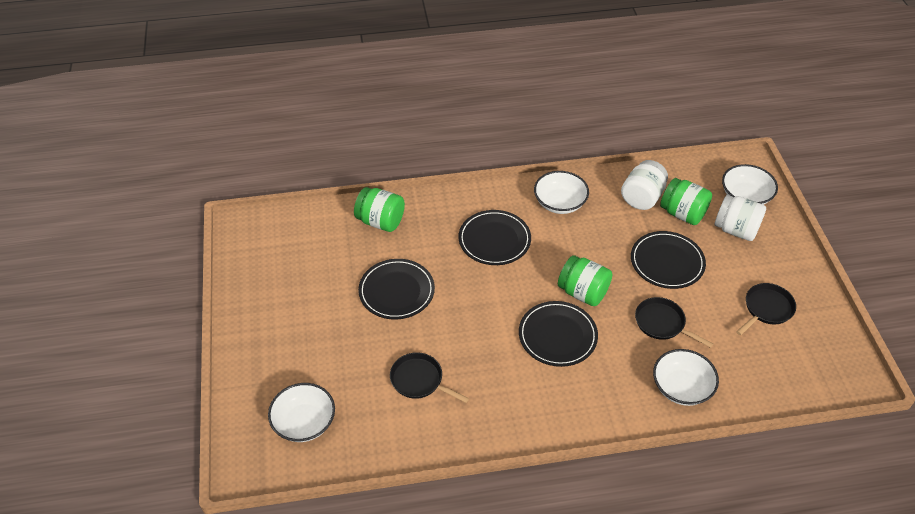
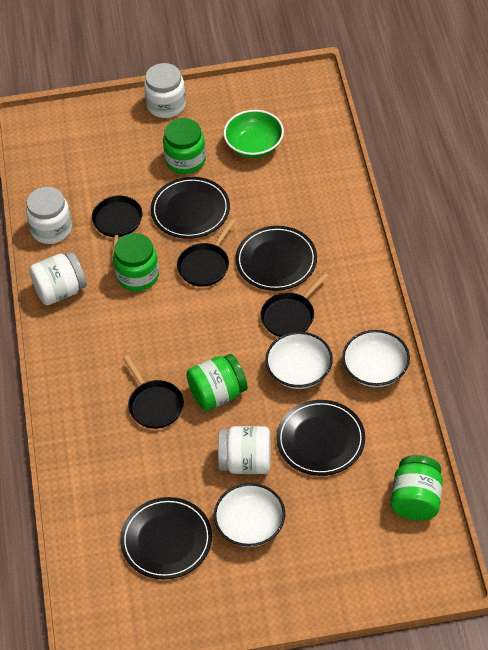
black pan: [390,352,469,403] [635,297,713,348] [736,283,796,335] = 3 -> [92,196,143,260] [123,355,184,429] [177,219,235,287] [260,272,329,337] = 4
green bowl: none = 0 -> [224,110,284,158] = 1
green jar: [354,187,405,232] [558,255,612,306] [660,178,712,225] = 3 -> [113,233,159,291] [163,118,206,174] [186,354,248,411] [391,455,443,521] = 4
white bowl: [268,383,335,442] [534,171,589,214] [653,349,719,406] [722,164,778,205] = 4 -> [214,483,285,547] [265,332,333,389] [342,330,410,387] = 3
white jar: [621,160,668,210] [714,195,766,241] = 2 -> [26,187,72,244] [29,252,87,305] [144,63,186,118] [218,426,271,474] = 4

